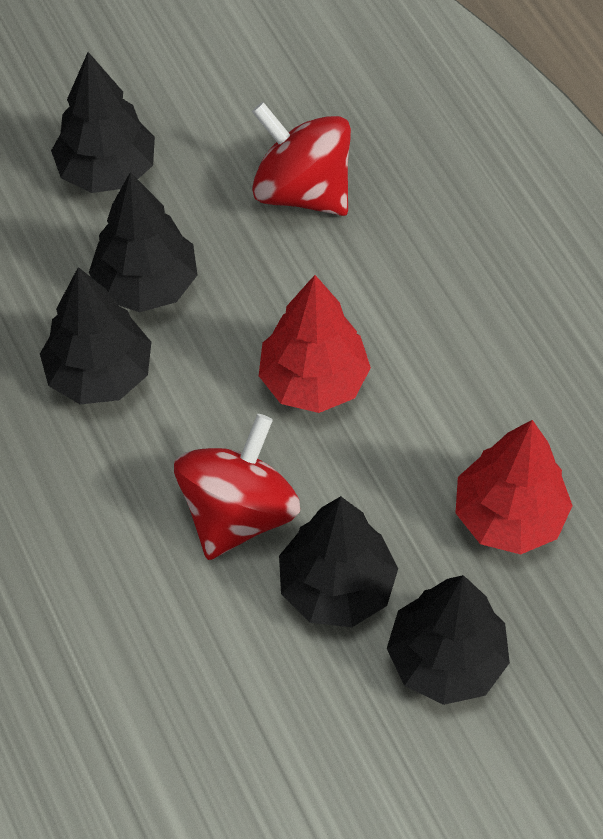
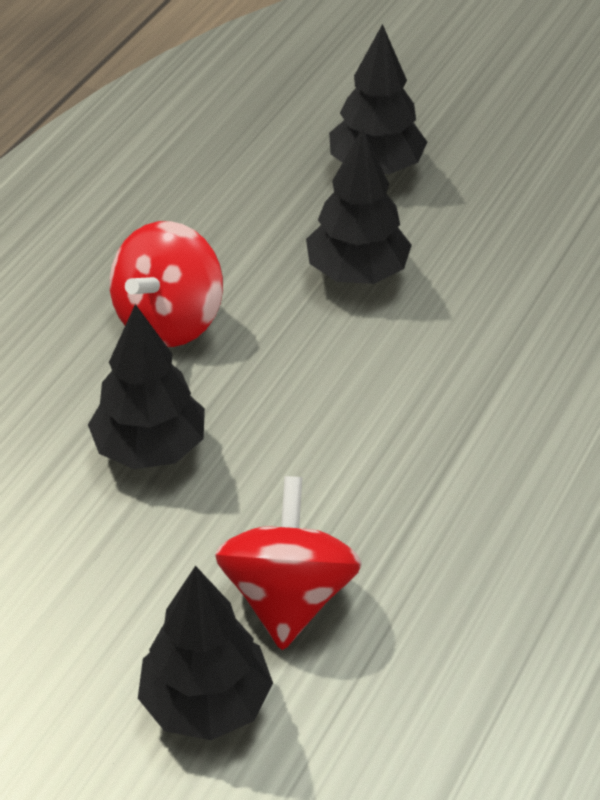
black tree: [40,267,151,405] [51,52,155,193] [89,172,197,312] [279,496,398,627] [387,575,510,705] = 5 -> [88,304,205,469] [138,566,273,740] [306,128,412,284] [329,24,427,174] = 4
red tree: [259,275,371,413] [456,420,573,554] = 2 -> none = 0

